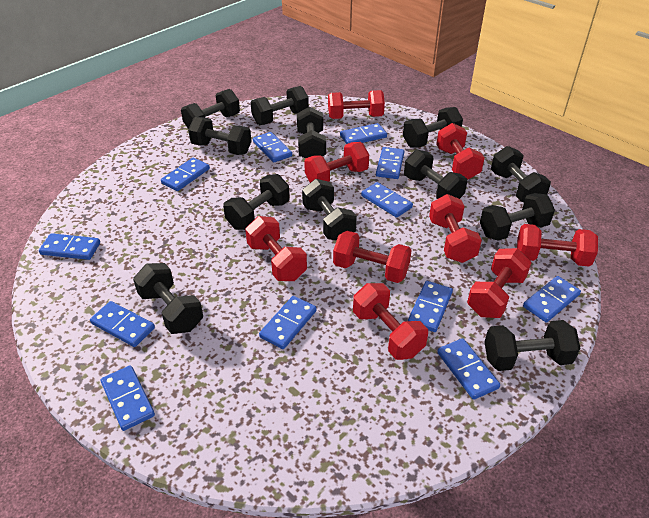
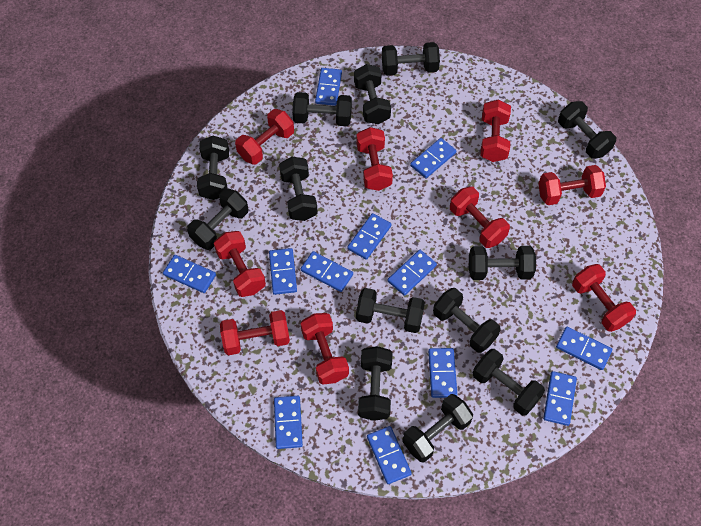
black dumbbell: [133,263,203,334] [181,89,240,129] [188,117,252,155] [223,174,290,230] [251,86,309,125] [297,107,326,159] [302,179,357,241] [403,107,463,147] [404,150,467,199] [480,193,555,241] [485,320,581,371] [491,146,551,202] = 12 -> [187,189,248,250] [197,136,229,200] [279,157,318,221] [292,92,352,126] [354,64,391,124] [356,288,425,333] [358,346,393,421] [382,42,440,76] [402,394,473,462] [433,288,501,353] [469,246,536,280] [473,349,545,416] [558,101,616,159] = 13

